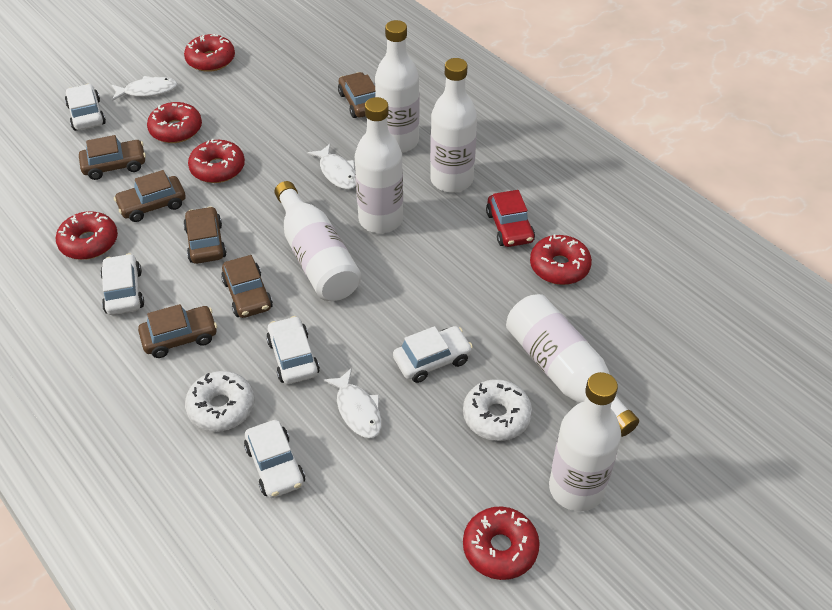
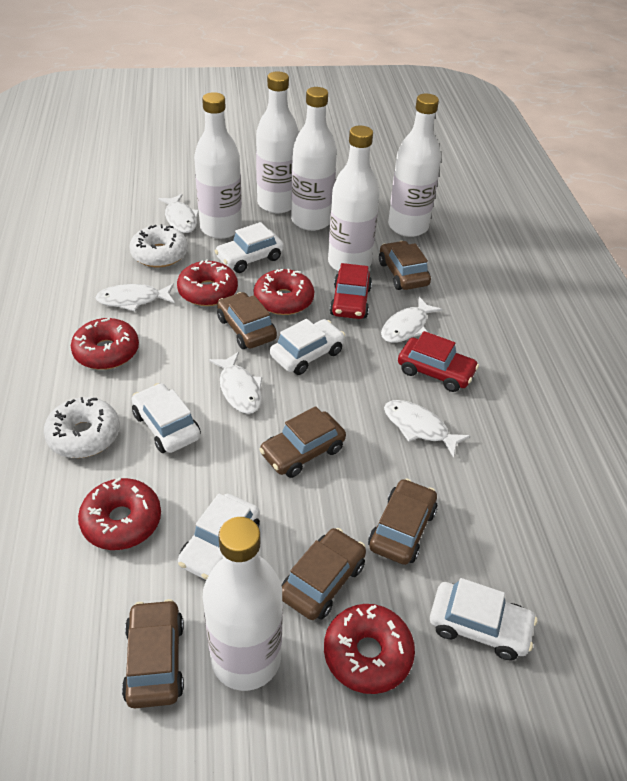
red car: [486,190,535,247] = 1 -> [330,263,372,319] [398,331,479,392] = 2
red donut: [56,211,118,260] [147,102,202,143] [184,34,235,72] [188,139,245,183] [463,506,540,580] [530,234,592,285] = 6 -> [71,318,139,370] [78,478,161,550] [177,259,238,306] [254,269,314,315] [324,604,415,694] = 5
white fish: [112,76,177,101] [307,144,356,189] [323,368,382,438] = 3 -> [95,284,175,311] [158,194,199,233] [209,352,263,414] [381,297,443,343] [384,400,470,458] = 5

